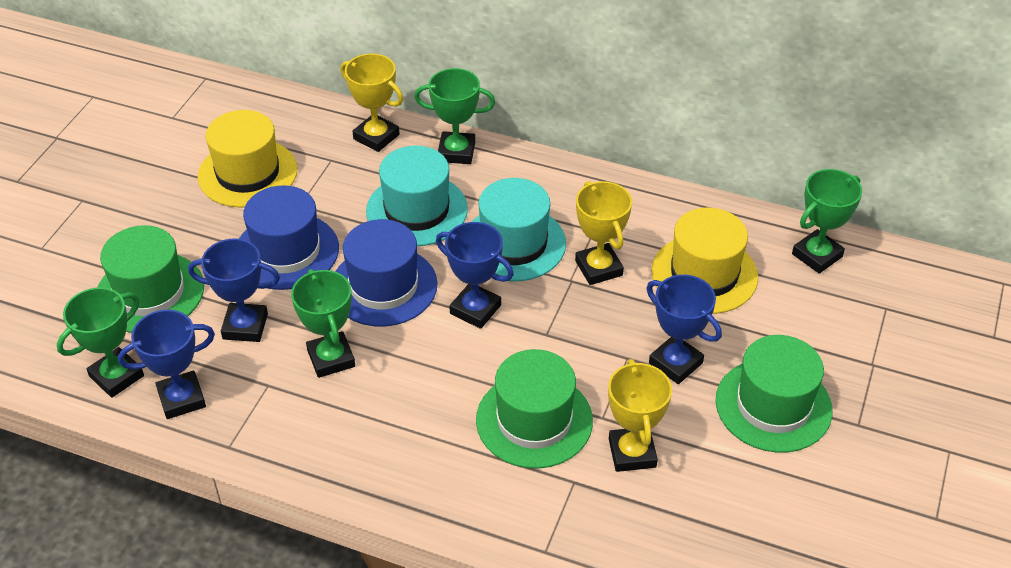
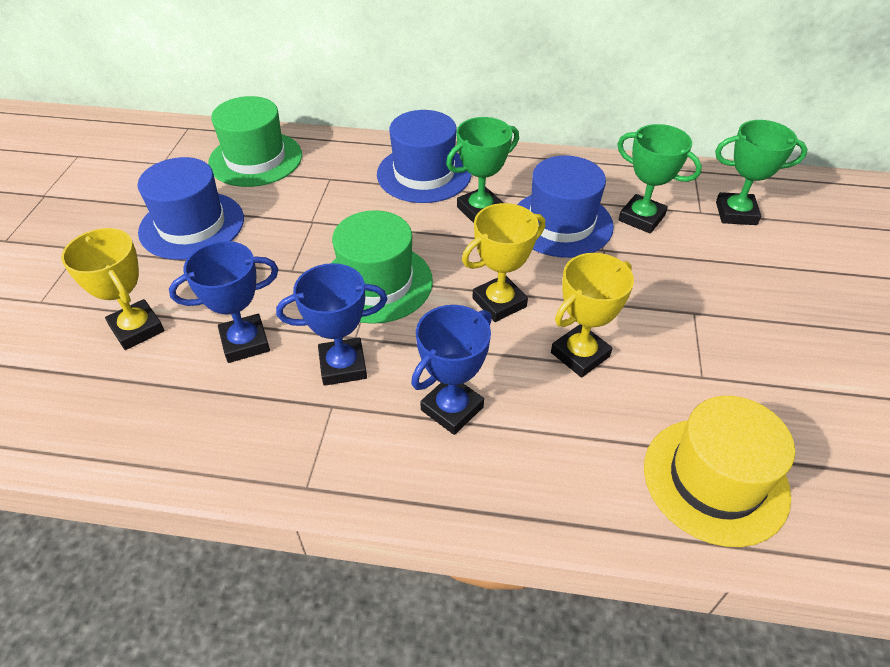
blue hat: [239,185,339,290] [335,219,437,327] = 2 -> [138,157,244,260] [377,110,472,203] [517,155,614,258] = 3
blue trophy: [118,310,215,419] [188,239,280,342] [436,222,514,329] [646,275,722,384] = 4 -> [169,241,278,363] [276,263,387,386] [411,305,492,435] = 3
green hat: [98,225,204,333] [476,349,593,469] [716,335,833,453] = 3 -> [208,96,302,187] [332,210,433,324] = 2
green trophy: [57,287,144,398] [291,269,355,378] [414,68,495,164] [792,169,862,274] = 4 -> [446,117,519,223] [618,124,702,234] [715,120,808,225] = 3
turquoise hat: [366,146,468,246] [472,178,566,281] = 2 -> none = 0
yellow hat: [198,110,297,207] [651,208,758,314] = 2 -> [644,396,795,547] = 1

